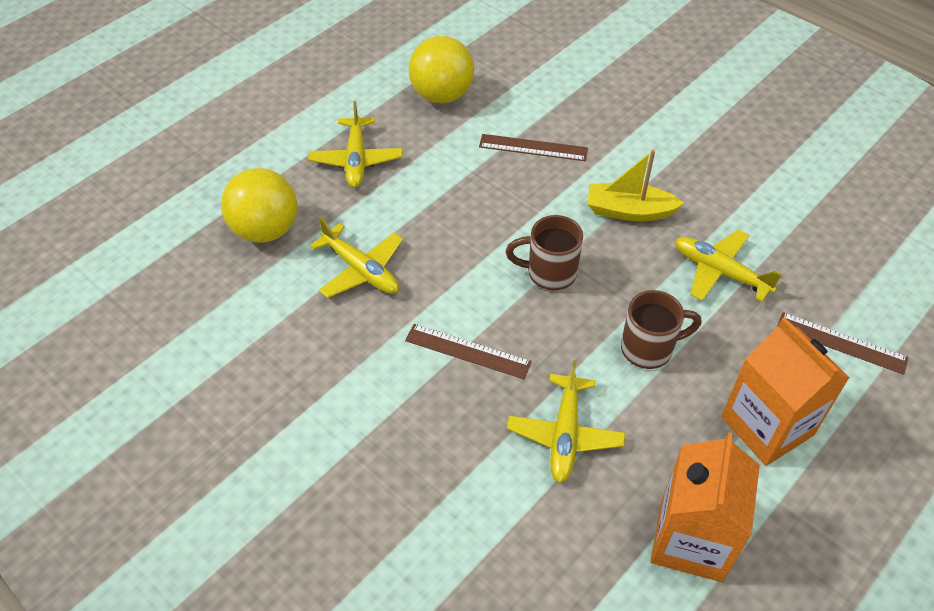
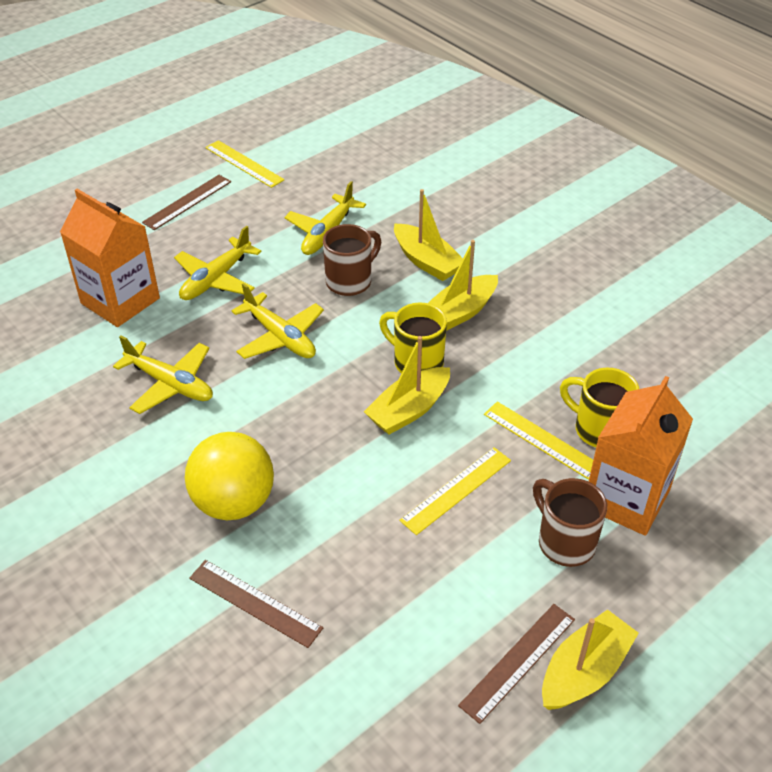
yellow ball: [221,168,297,243] [409,36,474,103] = 2 -> [185,432,274,520] = 1
yellow boat: [588,150,684,221] = 1 -> [364,336,450,435] [394,189,463,281] [428,240,498,331] [542,609,639,710] = 4
yellow mug: none = 0 -> [379,302,447,373] [560,368,639,447] = 2
yellow ruler: none = 0 -> [205,140,285,188] [399,447,511,535] [484,401,593,480] = 3

